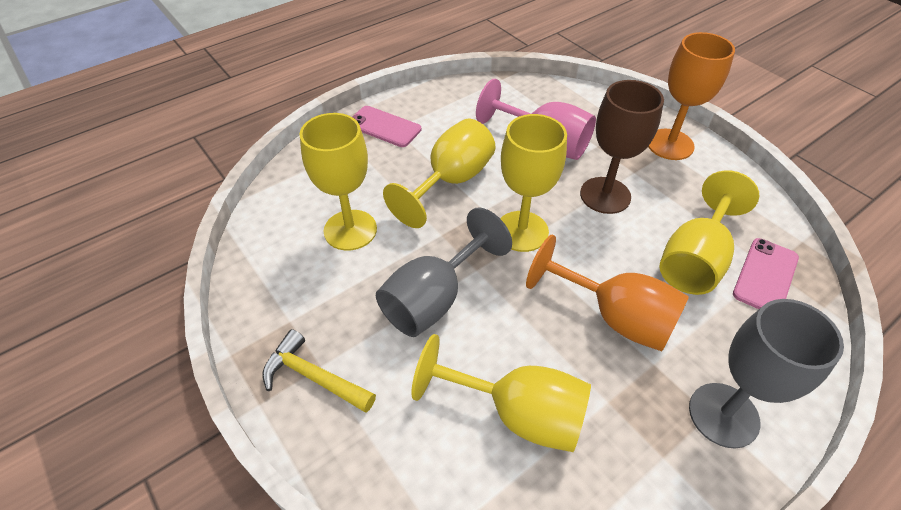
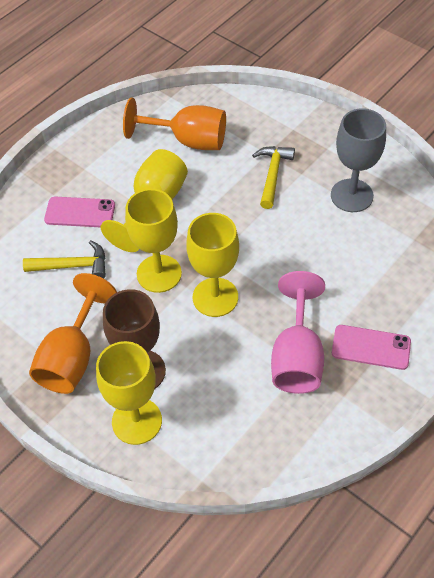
grey goblet: [376,207,512,337] [689,299,844,448] = 2 -> [331,108,386,212] = 1
yellow goblet: [300,113,377,251] [383,119,495,228] [411,334,591,452] [500,114,567,252] [659,170,759,295] = 5 -> [96,341,162,445] [101,149,188,252] [125,189,182,293] [186,213,239,317] = 4
yellow hammer: [263,329,376,413] = 1 -> [23,240,106,279] [252,146,295,209] = 2

